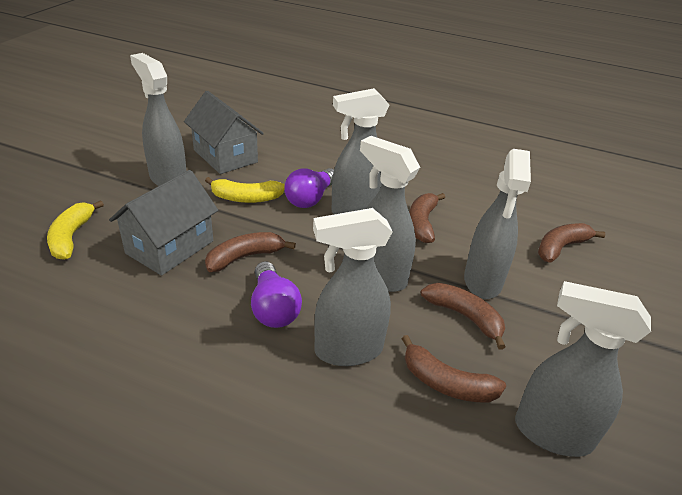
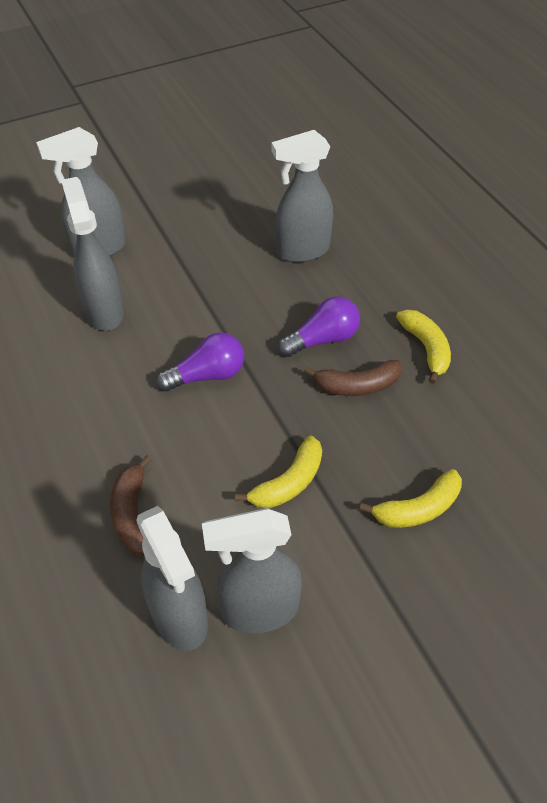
brown banana: [205,232,296,272] [401,335,506,402] [409,193,445,243] [421,283,505,349] [538,223,605,263] = 5 -> [110,455,151,556] [304,360,402,396] = 2
grey house: [109,170,218,276] [184,91,264,174] = 2 -> none = 0
grey spray bottle: [130,53,186,186] [313,208,392,366] [332,88,389,214] [360,136,420,292] [464,149,531,299] [515,281,651,457] = 6 -> [36,127,126,256] [61,177,124,331] [136,506,208,651] [202,508,302,633] [272,130,333,263] = 5
yellow banana: [47,200,104,260] [205,177,285,203] = 2 -> [235,436,322,509] [359,469,462,528] [396,309,451,384] = 3

